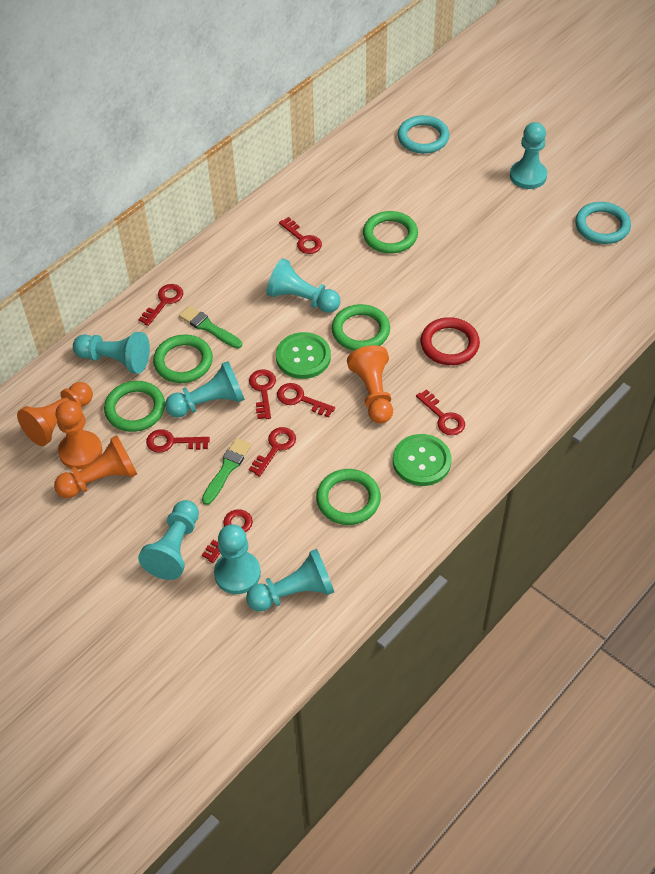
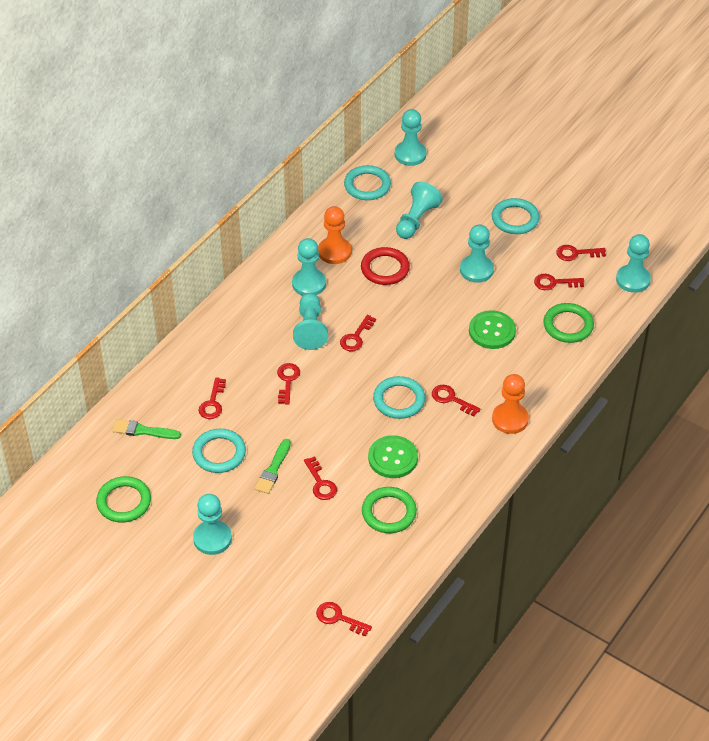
green ring: [104,381,165,432] [153,334,213,383] [316,469,381,525] [332,304,390,351] [363,211,418,254] = 5 -> [96,476,151,523] [362,487,417,533] [544,303,594,343] = 3
orange pawn: [17,382,93,446] [54,435,137,498] [55,400,102,470] [347,345,393,423] = 4 -> [318,206,351,264] [492,374,529,434] = 2
turquoise ring: [398,115,449,154] [575,202,631,244] = 2 -> [192,429,246,473] [344,165,391,200] [373,376,425,419] [492,198,539,234] = 4

